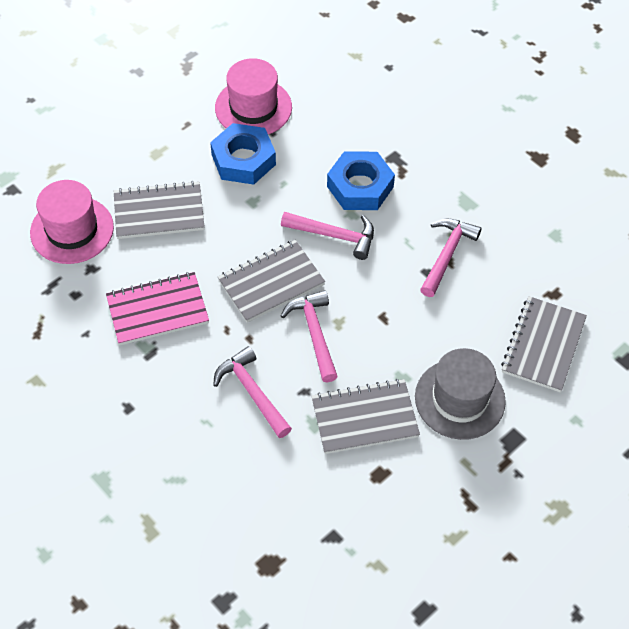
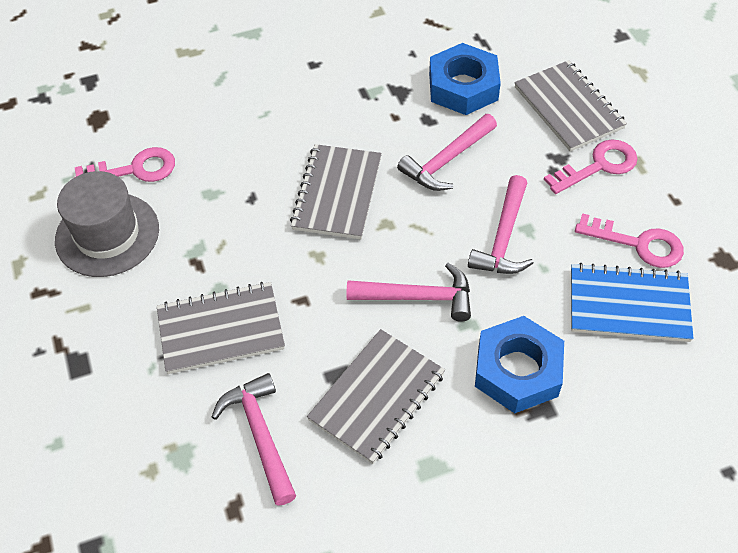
blue notebook: none = 0 -> [571,263,694,342] = 1
pink hat: [30,180,114,264] [215,58,292,134] = 2 -> none = 0
pink key: none = 0 -> [74,147,175,182] [544,139,638,194] [575,213,684,268] = 3
pink notebook: [106,272,209,345] = 1 -> none = 0

